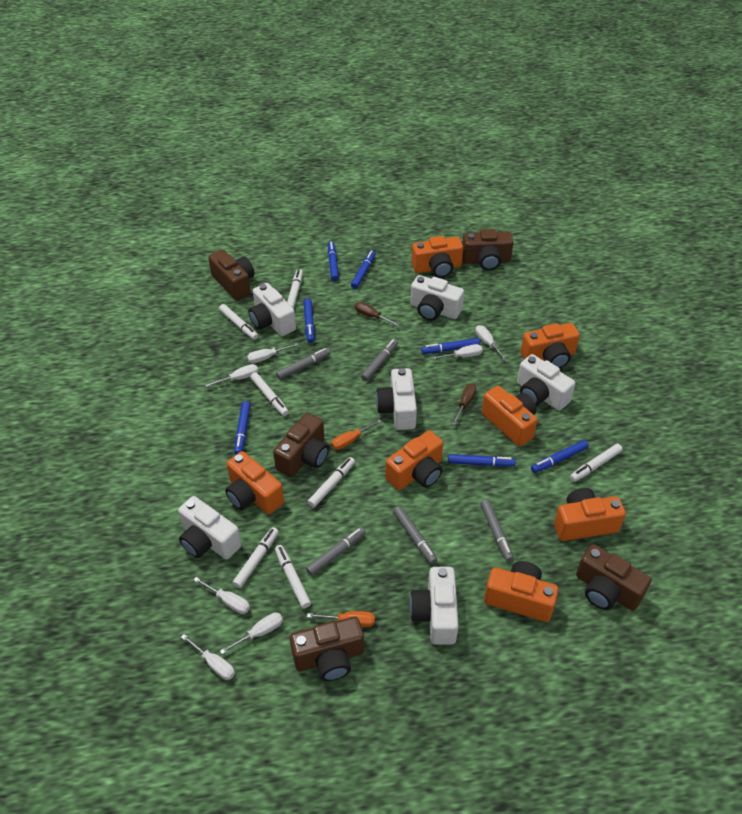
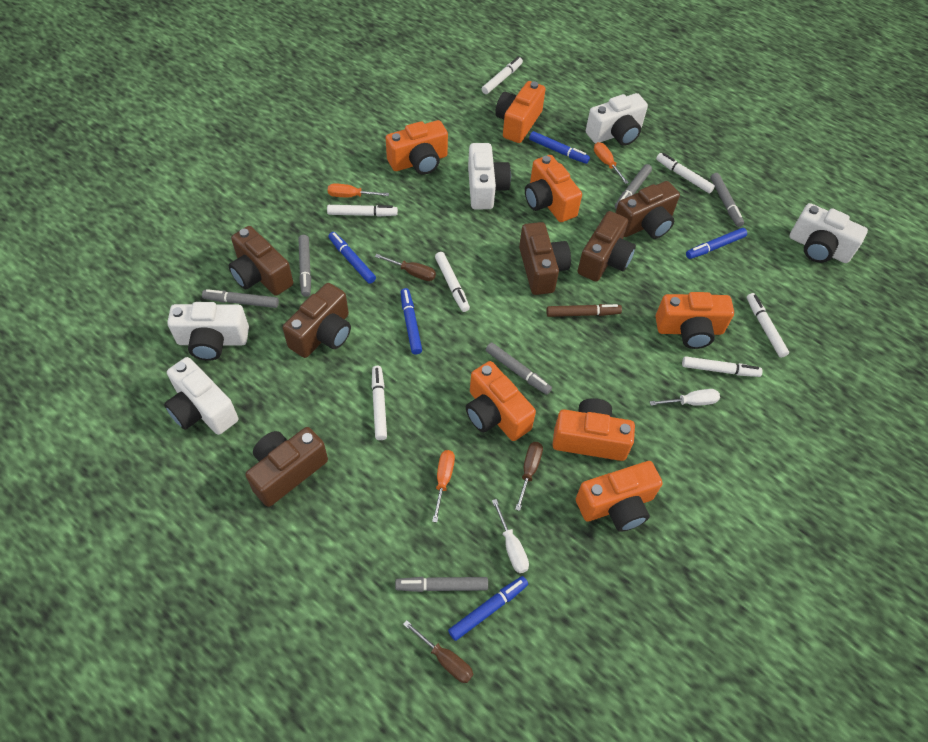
blue marker: [234,401,251,455] [304,298,315,343] [328,242,339,281] [351,250,376,289] [421,338,480,354] [448,454,515,467] [531,440,588,473] = 7 -> [328,232,376,284] [401,288,422,354] [448,576,528,641] [529,131,590,164] [686,228,747,259] = 5
brown camera: [208,250,255,300] [273,413,329,477] [290,617,364,681] [462,229,514,271] [576,544,651,611] = 5 -> [229,226,293,296] [245,427,328,507] [283,283,351,358] [519,222,571,295] [578,211,636,282] [616,181,680,239] = 6
brown marker: none = 0 -> [546,304,622,317] = 1
brown screwdriver: [355,302,400,326] [452,383,476,425] = 2 -> [375,254,436,281] [403,620,473,683] [515,442,543,511] = 3
grey marker: [276,348,331,380] [306,527,365,576] [361,339,398,381] [393,506,437,564] [480,499,514,562] = 5 -> [202,289,279,308] [299,235,311,297] [395,577,488,592] [486,342,552,395] [615,164,652,209] [710,173,744,227] = 6
orange screwdriver: [307,611,375,627] [331,419,382,450] = 2 -> [327,183,389,197] [432,450,455,523] [594,142,629,184] = 3
white camera: [178,496,242,559] [248,283,296,336] [376,368,417,430] [410,275,464,321] [410,567,459,645] [517,354,575,411] = 6 -> [164,357,238,435] [167,302,249,361] [468,143,511,209] [586,93,648,146] [789,203,868,263] = 5
white screwdriver: [181,634,235,680] [194,577,250,614] [206,364,258,387] [220,612,283,654] [247,343,299,363] [431,344,483,360] [475,325,508,361] = 7 -> [492,499,529,573] [650,389,720,406] = 2

